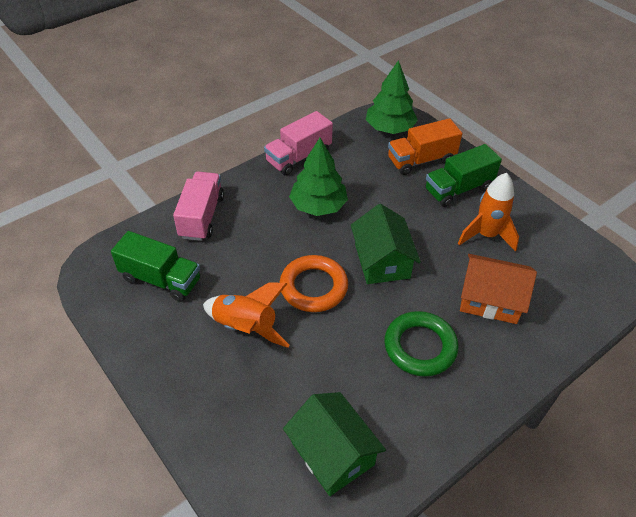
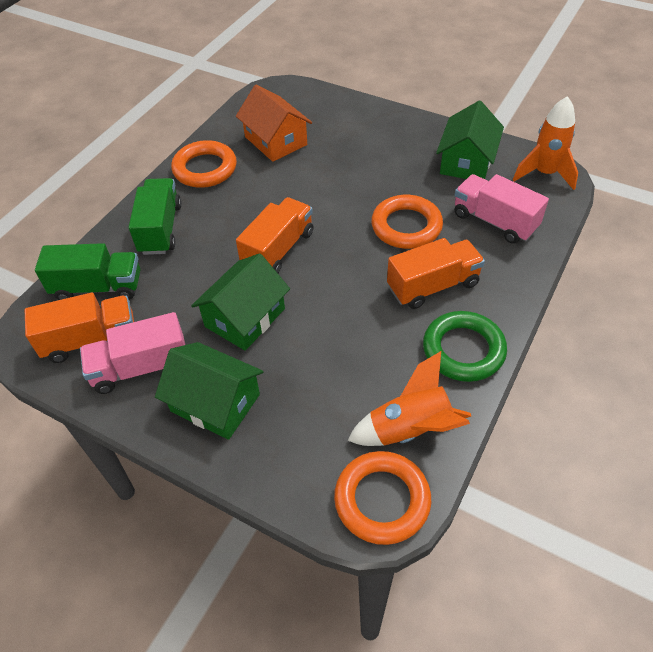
green house: [283,392,386,496] [351,204,421,284] = 2 -> [155,342,263,440] [191,253,290,351] [436,101,504,179] = 3
green tree: [289,138,348,216] [366,60,418,134] = 2 -> none = 0
orange ring: [280,255,348,312] = 1 -> [171,140,237,188] [334,451,431,545] [371,195,443,249] = 3
orange truck: [388,118,462,175] = 1 -> [25,293,134,363] [236,197,314,273] [387,238,485,309] = 3

